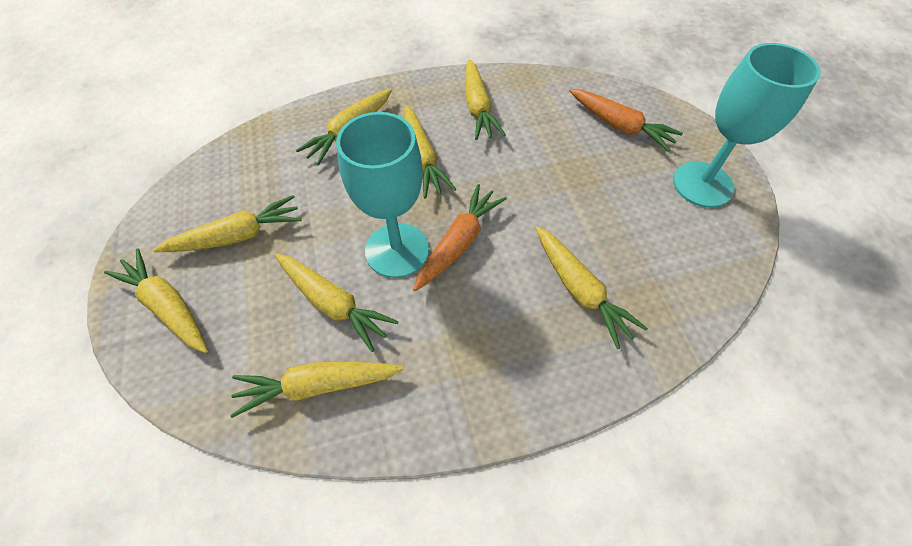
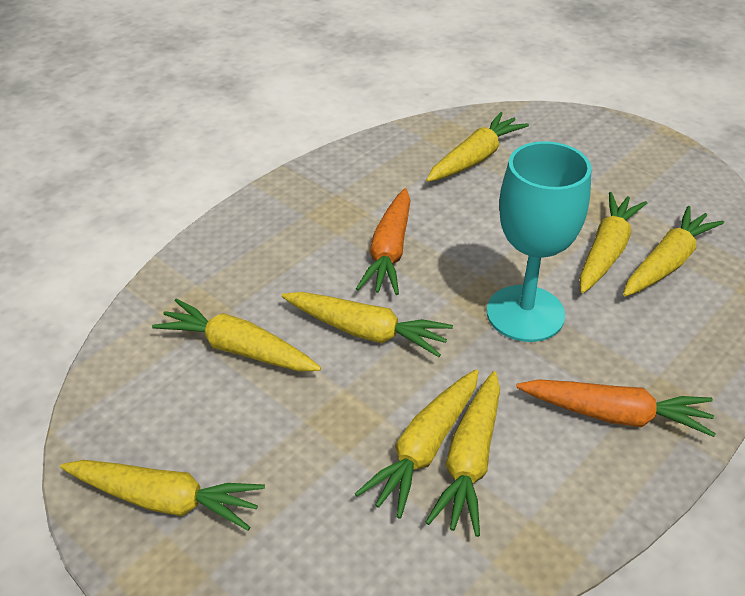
turquoise goblet: [336,112,429,278] [673,43,821,208] = 2 -> [487,141,592,342] = 1

